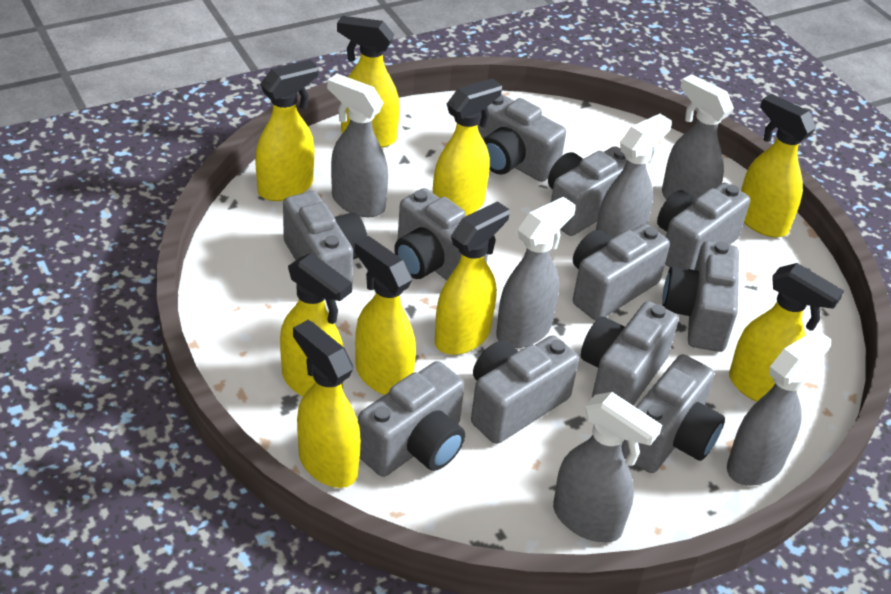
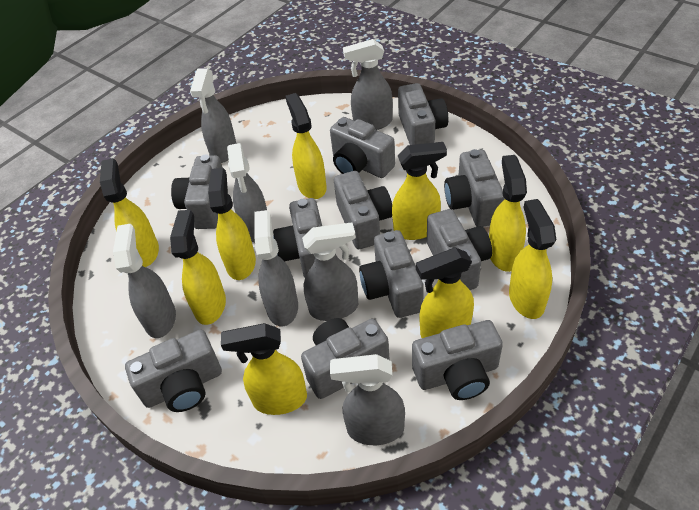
grey spray bottle: [327,74,388,217] [496,197,576,348] [553,392,662,543] [596,114,672,238] [662,74,734,200] [727,329,831,486] = 6 -> [113,224,176,338] [190,68,237,163] [227,143,267,242] [254,210,298,326] [302,223,358,321] [330,354,405,445] [343,39,393,130] = 7

